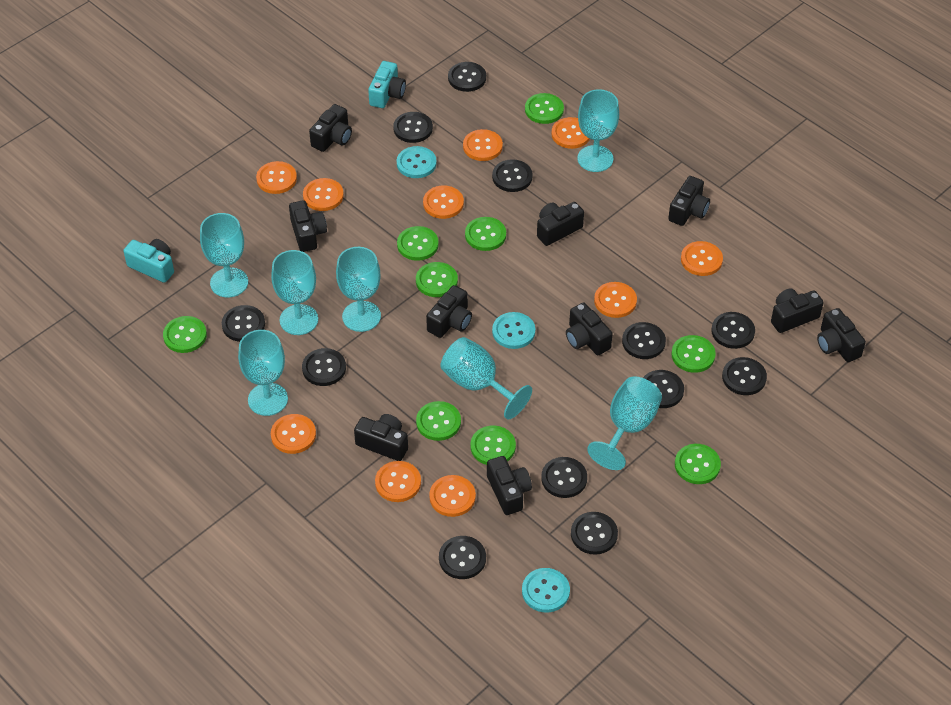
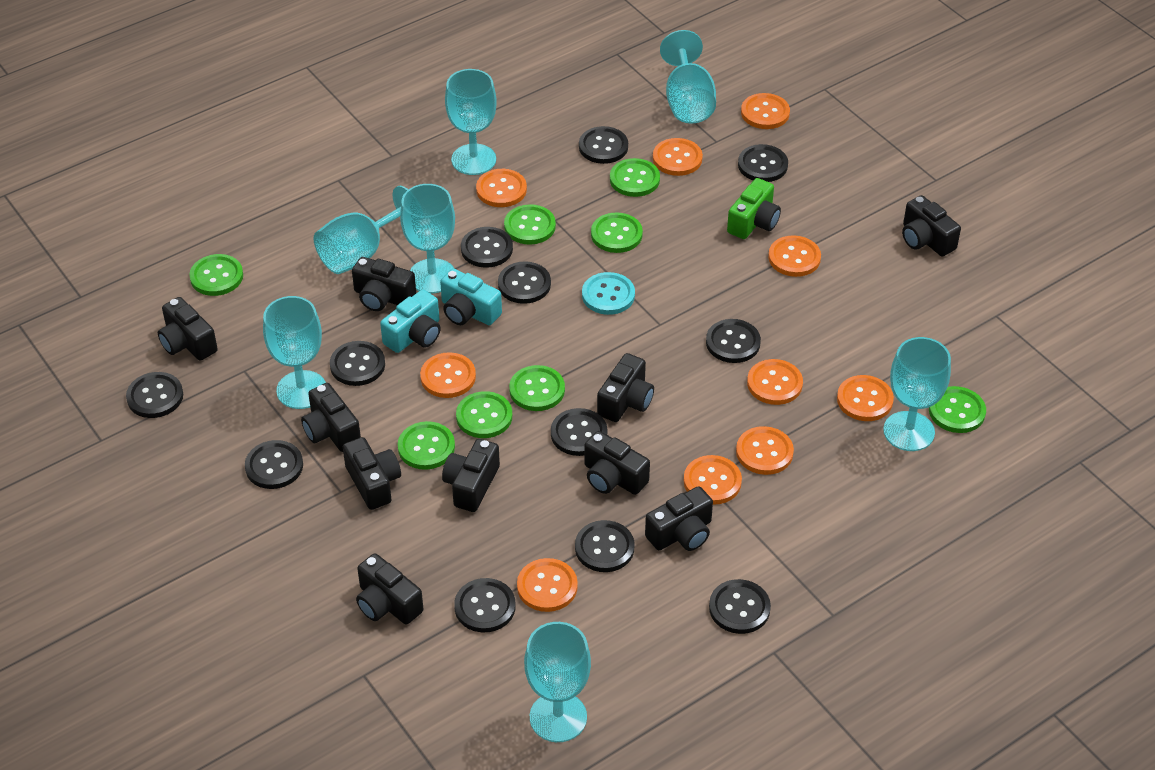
green button: [163,316,207,353] [397,226,439,261] [416,262,458,297] [416,401,461,441] [465,217,506,251] [471,426,516,465] [525,93,564,124] [671,335,716,373] [675,444,721,484] = 9 -> [189,254,243,296] [398,421,455,470] [456,391,512,438] [504,204,556,245] [509,365,565,411] [591,212,643,253] [610,158,660,197] [929,386,986,433] = 8
green camera: none = 0 -> [727,178,781,239] = 1
turquoise button: [397,146,437,178] [492,312,535,349] [522,568,570,613] = 3 -> [582,272,635,315] = 1

